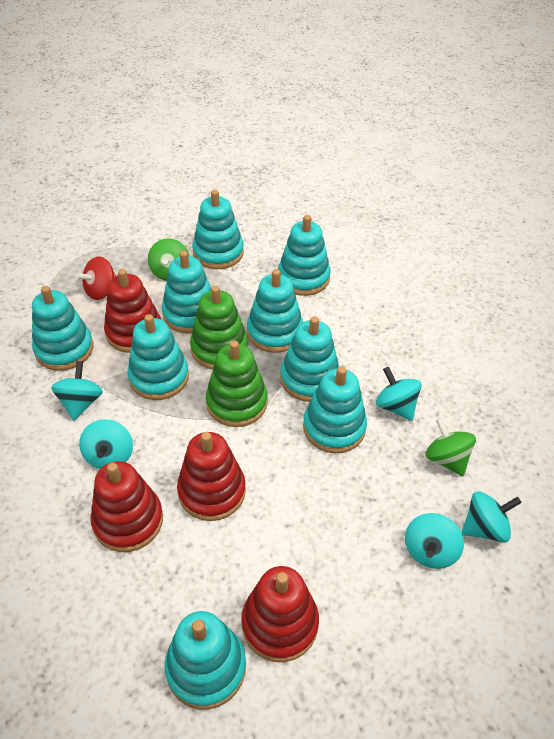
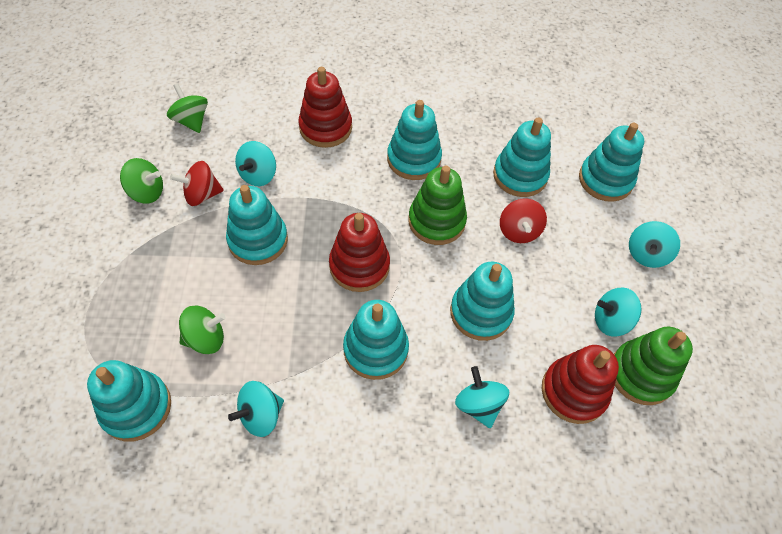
green spinning top: [148,238,190,281] [426,417,476,476] = 2 -> [120,158,163,204] [167,83,208,133] [179,306,226,354] = 3
red spinning top: [76,257,116,300] = 1 -> [170,161,224,206] [500,198,547,243] = 2
red stacking toy: [91,461,163,552] [104,269,161,353] [177,432,246,521] [241,566,319,662] = 4 -> [298,67,352,148] [329,213,390,292] [542,345,619,424] = 3
turquoise stacking toy: [32,286,93,371] [127,314,189,400] [162,251,211,334] [164,611,246,710] [192,190,244,269] [247,269,303,353] [278,215,331,296] [280,316,339,402] [303,366,367,453] = 9 -> [87,360,171,442] [226,185,288,265] [343,300,409,380] [387,100,442,180] [450,262,515,341] [493,117,551,197] [579,123,644,202] = 7

